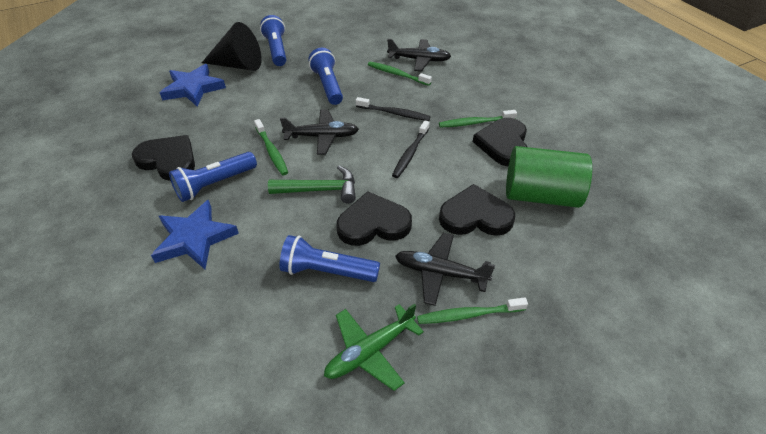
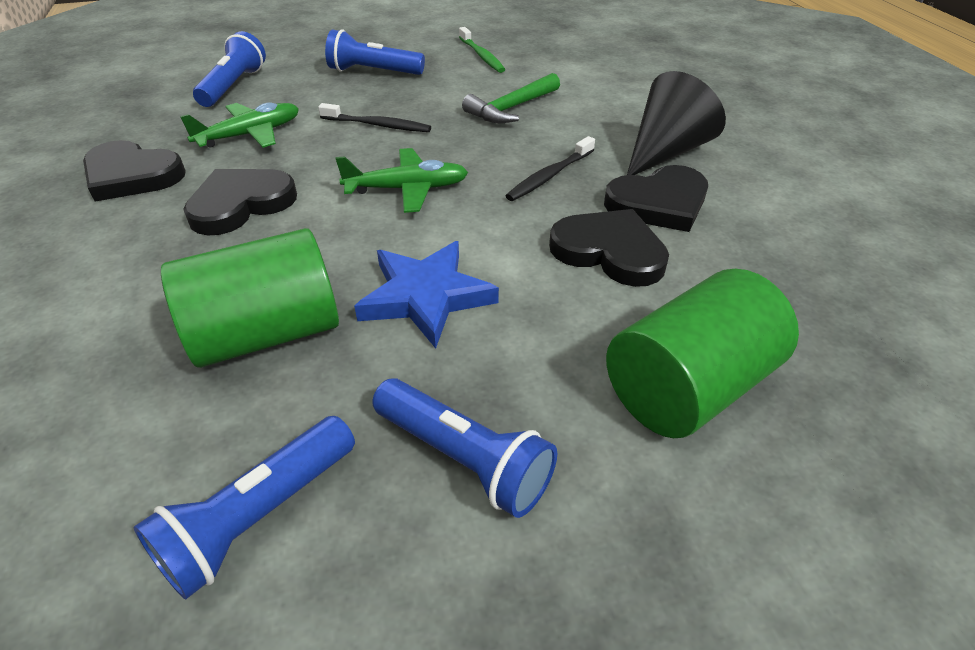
black plane: [280,109,359,155] [387,39,451,71] [395,233,495,306] = 3 -> none = 0
blue star: [151,200,239,269] [160,64,226,106] = 2 -> [354,241,499,349] = 1
green cylinder: [506,146,592,208] = 1 -> [161,228,339,368] [606,269,799,438] = 2
green plane: [324,304,424,391] = 1 -> [180,102,299,148] [336,148,468,213] = 2
green toothbrush: [254,119,288,175] [368,62,432,86] [417,297,528,324] [439,110,517,127] = 4 -> [459,27,506,73] = 1

